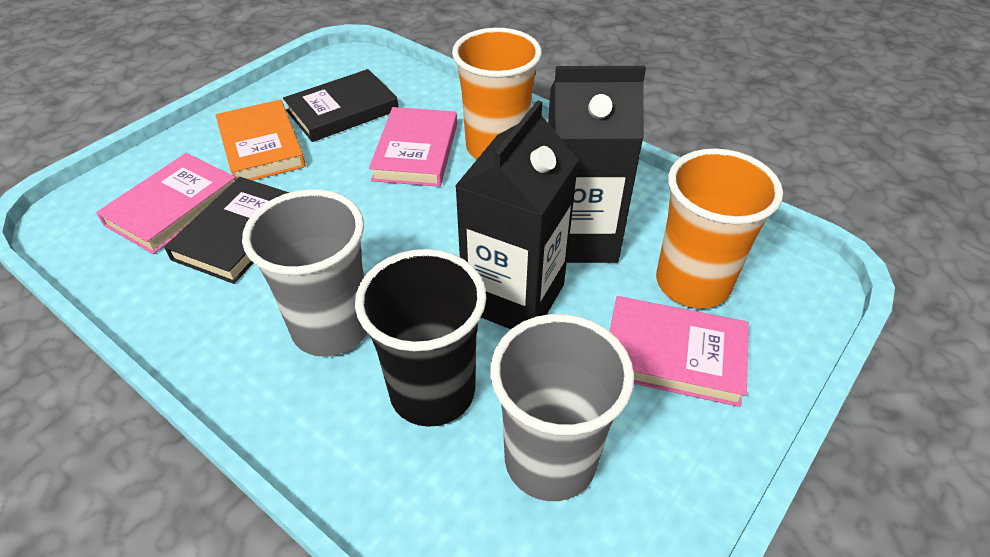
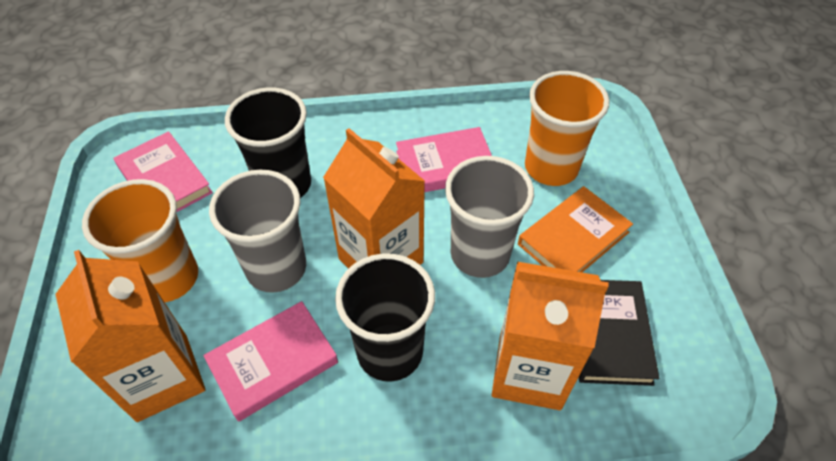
black book: [164,177,289,284] [283,69,398,142] = 2 -> [579,280,659,386] = 1
black carton: [455,100,579,329] [548,66,646,263] = 2 -> none = 0
black cup: [355,249,487,427] = 1 -> [225,87,311,198] [335,253,435,382] = 2
orange carton: none = 0 -> [55,250,205,422] [323,128,425,269] [492,262,609,410] = 3

